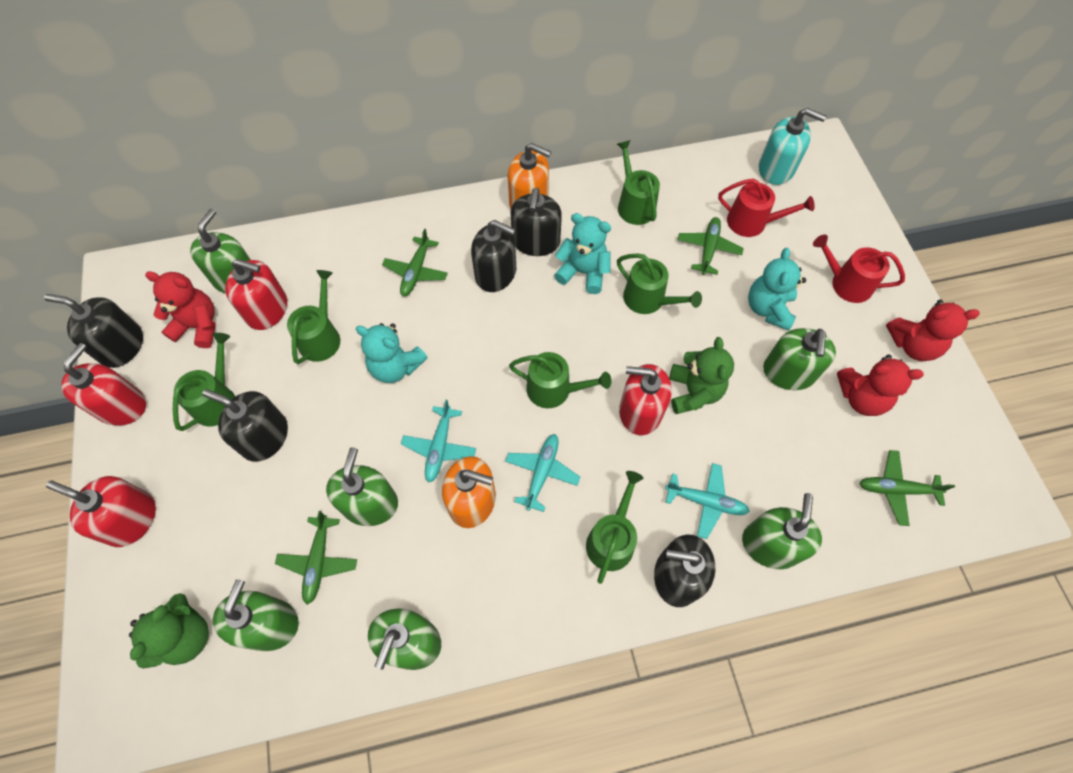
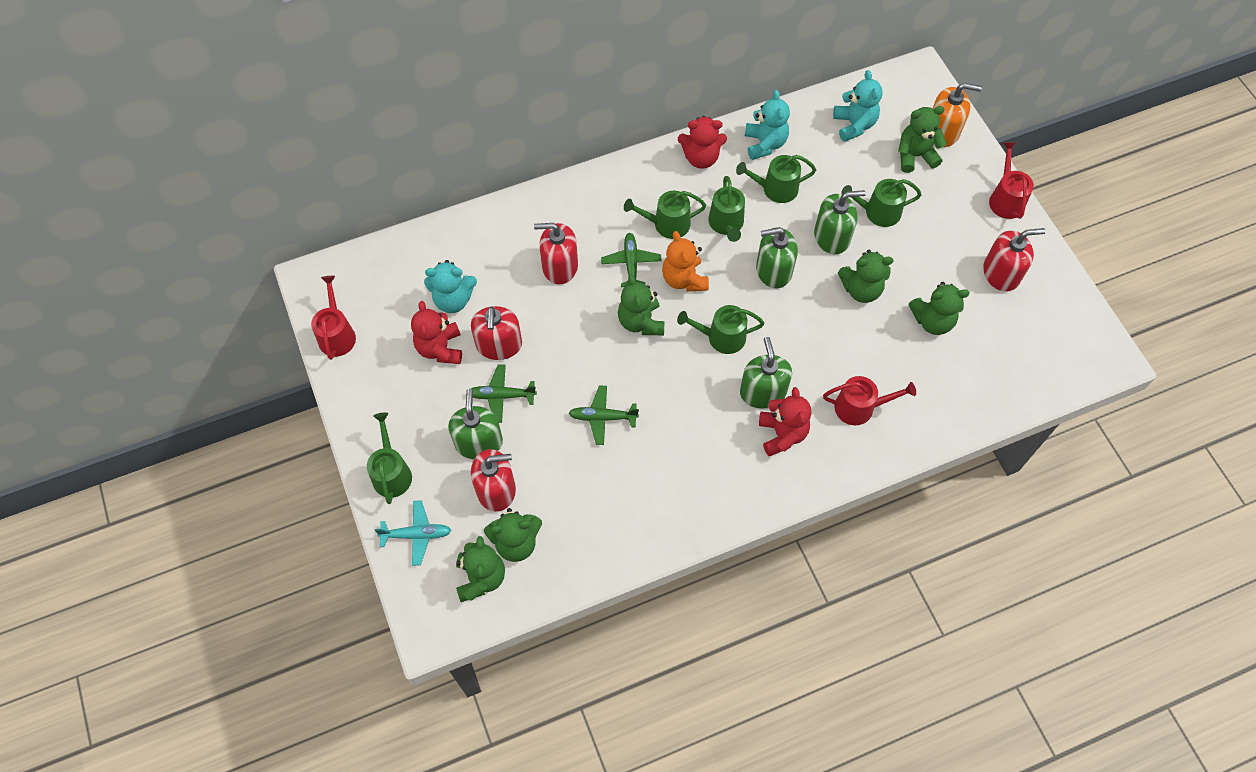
black soap dispenser: [44,294,143,368] [202,389,288,461] [471,220,516,292] [511,188,562,256] [654,535,715,607] = 5 -> none = 0
green plane: [275,511,357,605] [382,228,448,296] [677,217,744,275] [859,450,955,526] = 4 -> [471,364,537,423] [569,386,639,445] [601,233,662,287] = 3
green soap dispenser: [190,209,251,294] [213,579,299,651] [326,447,398,526] [368,609,441,670] [742,493,822,569] [763,328,836,390] = 6 -> [448,389,503,459] [740,337,792,409] [756,227,798,288] [814,190,866,254] = 4
green teddy bear: [129,593,209,669] [669,337,734,414] = 2 -> [456,536,505,602] [484,508,542,562] [618,274,664,335] [838,250,894,303] [898,106,947,173] [909,282,970,335] = 6
orange soap dispenser: [442,456,496,528] [508,143,551,209] = 2 -> [932,83,982,147] = 1
orange teddy bear: none = 0 -> [662,231,709,292] = 1
red watering can: [718,179,815,237] [813,235,905,303] = 2 -> [311,276,356,360] [823,376,916,425] [989,142,1034,219] = 3
turquoise plane: [401,400,476,482] [505,434,580,512] [665,463,750,539] = 3 -> [374,500,451,566] = 1
turquoise soap dispenser: [759,108,827,185] = 1 -> none = 0

